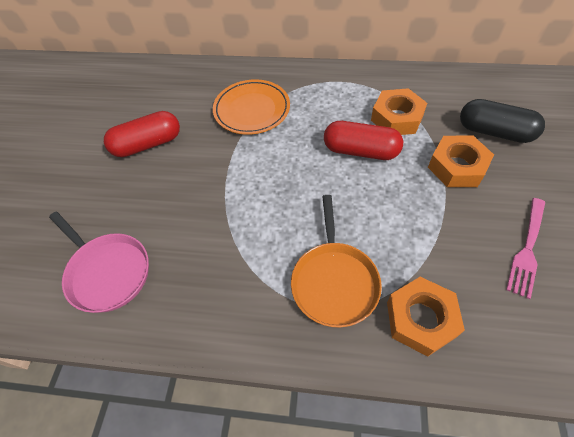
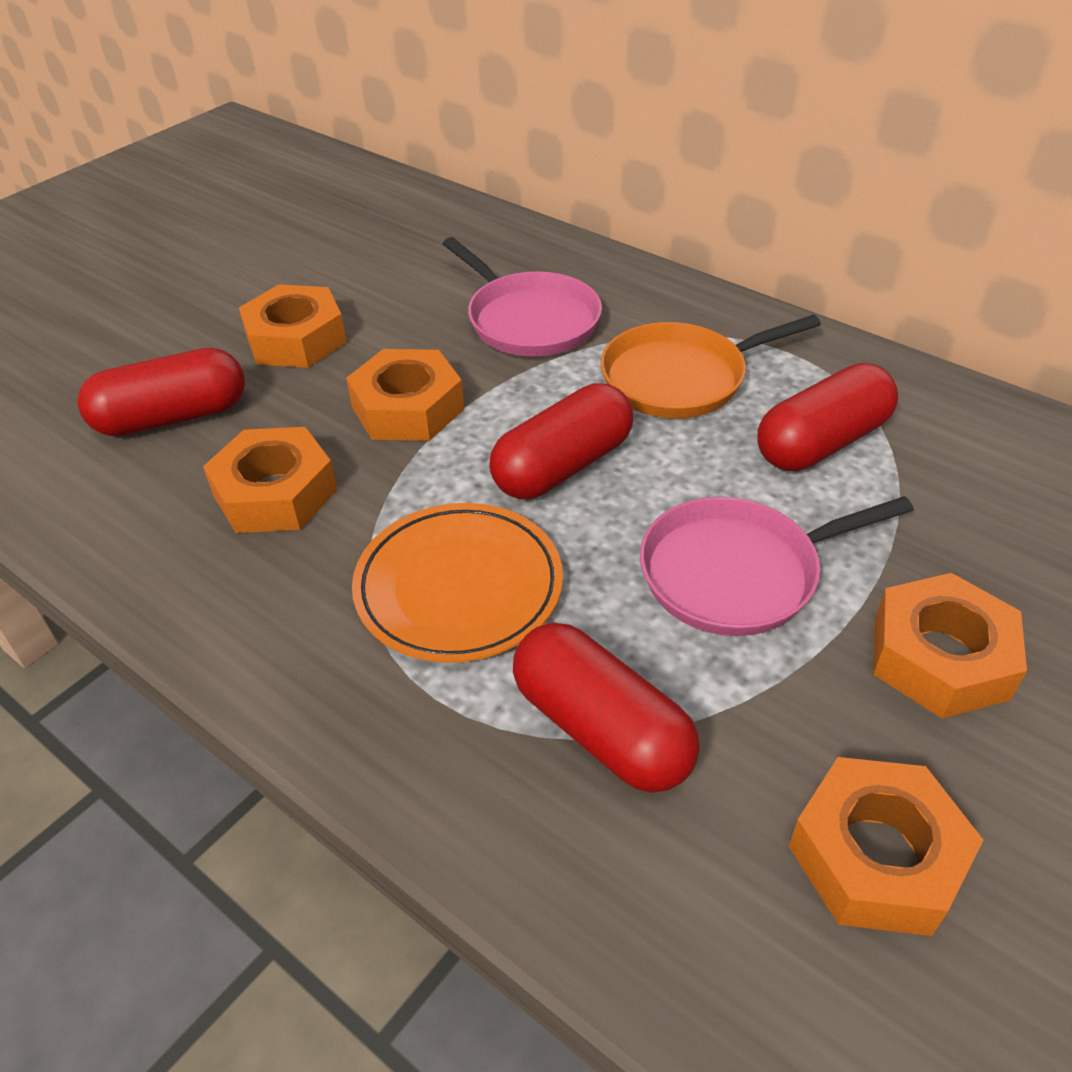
black capsule: [460,99,545,143] = 1 -> none = 0
orange nut: [371,88,427,135] [387,277,465,357] [428,135,494,187] = 3 -> [203,427,337,533] [239,284,347,368] [346,349,464,441] [789,757,983,936] [873,573,1027,718] = 5
pink fork: [506,198,545,299] = 1 -> none = 0
pink pan: [49,212,149,313] = 1 -> [442,237,602,357] [640,496,914,636] = 2
red capsule: [104,111,180,157] [324,121,403,160] = 2 -> [77,348,245,436] [489,383,633,499] [513,623,700,793] [758,363,898,471] = 4

